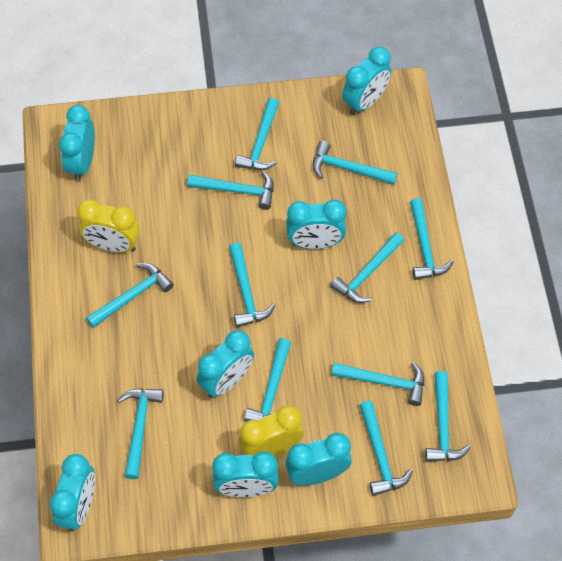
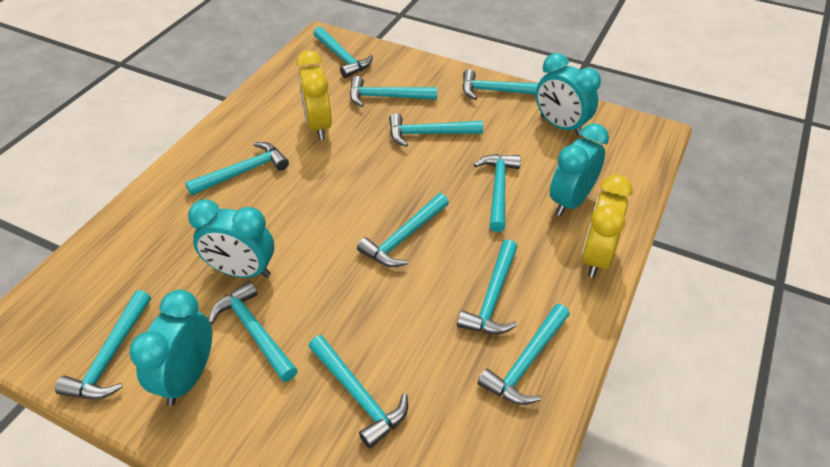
turquoise clock: [50,454,95,531] [59,105,95,181] [197,330,254,398] [212,451,279,497] [285,433,352,486] [286,199,347,249] [342,47,391,115] = 7 -> [129,290,212,406] [188,199,274,278] [536,53,601,136] [550,123,609,216] = 4

